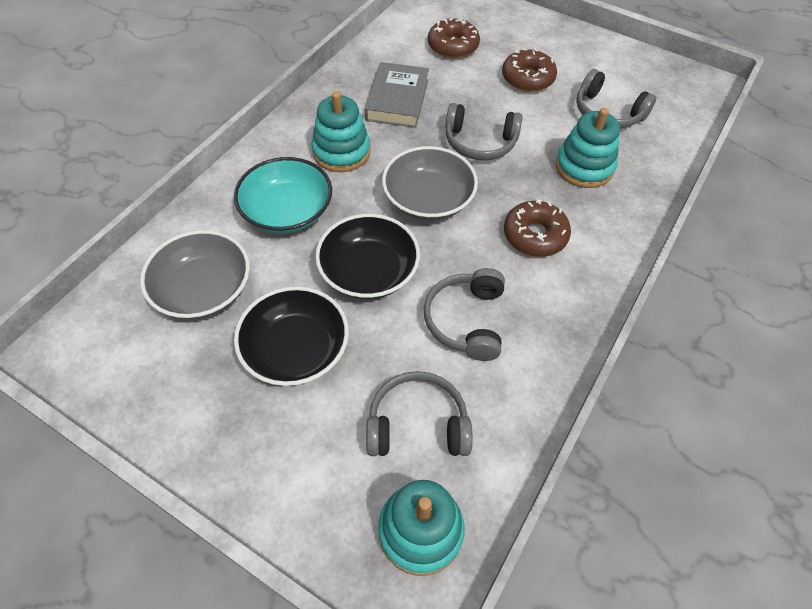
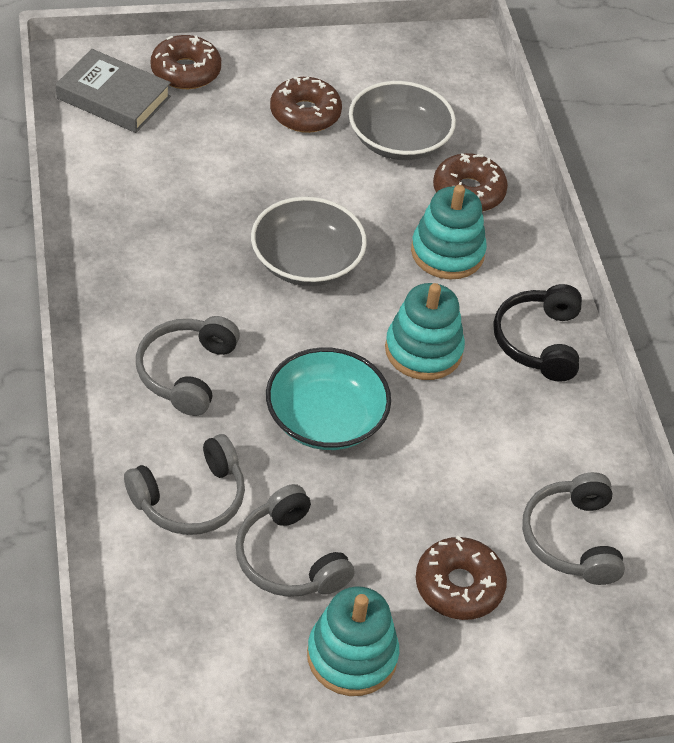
black bowl: [234,286,349,386] [315,214,420,299] = 2 -> none = 0
black headphones: none = 0 -> [493,284,582,382] = 1
brown donut: [428,18,480,58] [502,48,557,92] [504,199,571,257] = 3 -> [151,35,221,89] [270,77,342,133] [416,536,507,620] [433,153,508,212] = 4

